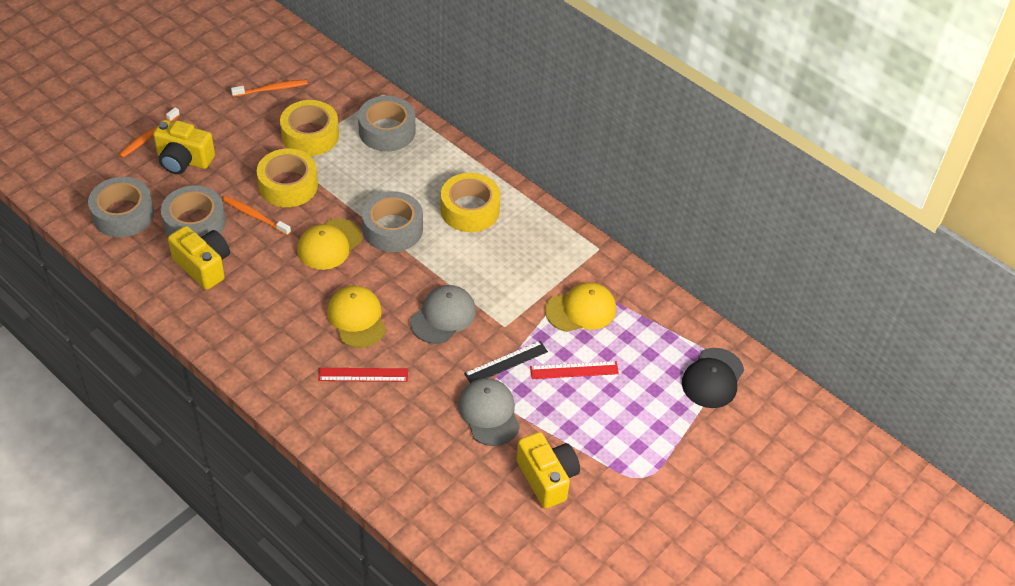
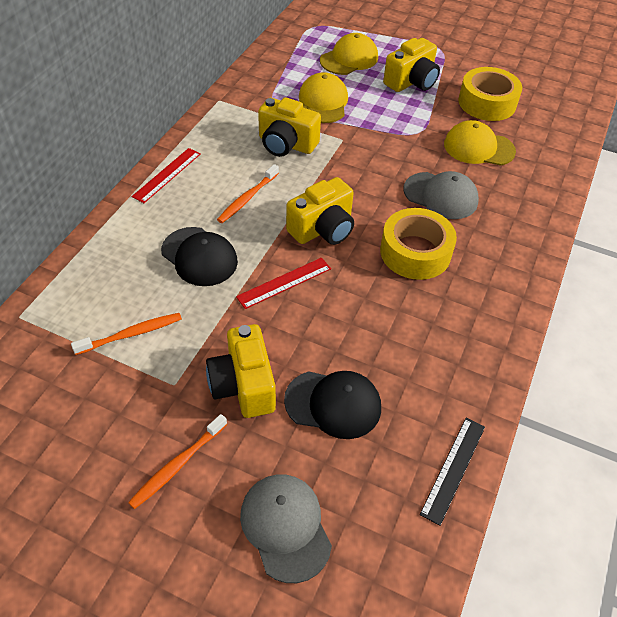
black cap: [682,348,744,408] = 1 -> [161,227,238,286] [284,371,381,439] = 2
grey tape: [88,177,154,237] [161,185,226,237] [358,96,415,151] [362,191,423,252] = 4 -> none = 0
yellow camera: [153,120,215,174] [168,226,230,290] [516,432,580,509] = 3 -> [206,324,276,418] [258,97,321,157] [286,177,354,245] [383,38,440,92] = 4
yellow tape: [257,149,318,207] [280,100,339,156] [441,173,500,232] = 3 -> [380,208,457,280] [458,67,522,121] = 2

